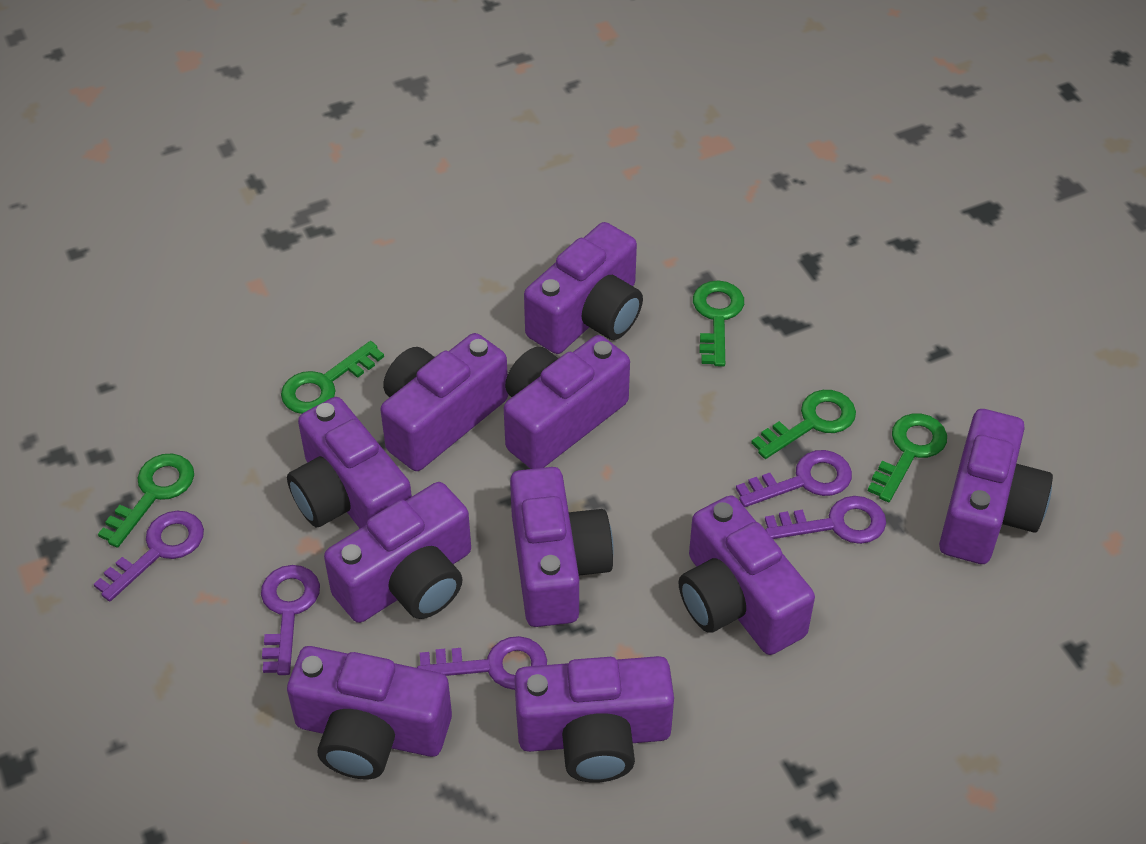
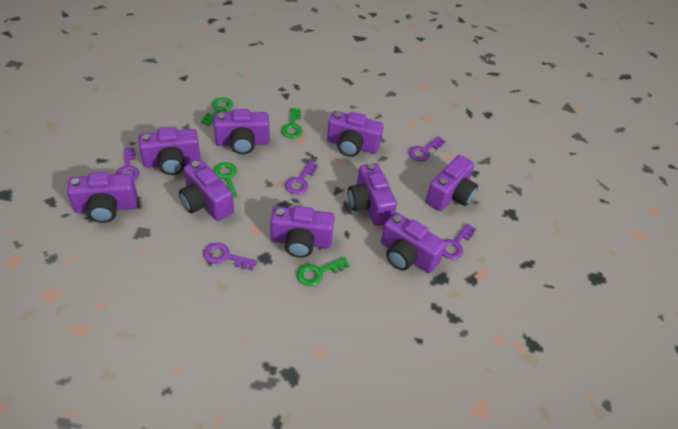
green key: [98,454,194,548] [281,341,384,414] [693,280,744,366] [751,390,856,459] [868,413,947,502] = 5 -> [201,97,233,126] [214,162,237,198] [282,108,303,139] [297,257,350,286] = 4
purple camera: [287,397,412,528] [287,646,452,779] [324,482,471,623] [380,333,508,471] [504,335,630,469] [510,467,614,627] [514,656,674,783] [524,222,643,354] [679,495,815,655] [939,409,1053,564] = 10 -> [67,172,138,223] [139,127,201,175] [179,159,234,221] [214,109,270,154] [270,206,335,258] [327,111,384,157] [348,163,397,226] [381,212,446,273] [425,155,478,211] = 9

